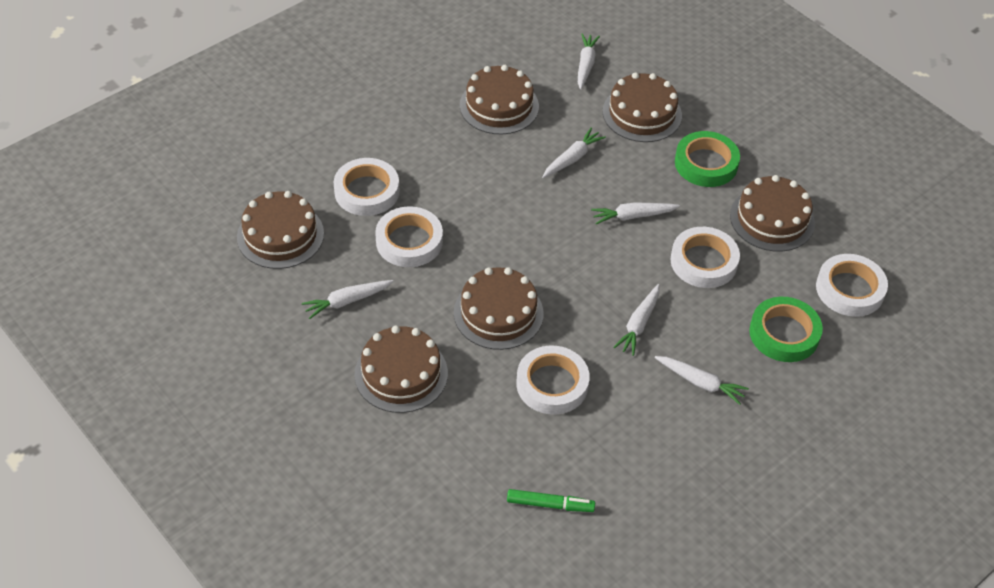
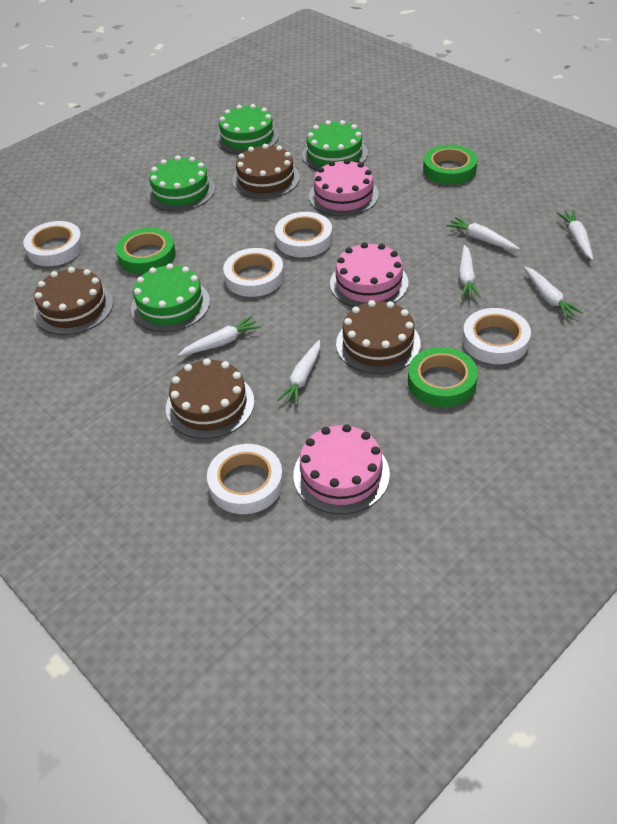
brown cake: [237,191,324,269] [354,326,448,413] [454,267,543,350] [460,65,539,134] [603,72,682,142] [730,175,815,252] = 6 -> [34,267,113,335] [166,358,254,439] [232,144,300,199] [336,300,421,374] = 4
green cake: none = 0 -> [131,264,210,332] [147,156,215,211] [216,104,279,154] [302,120,368,171] = 4
green marker: [507,489,595,512] = 1 -> none = 0
green tape: [675,131,740,187] [749,297,823,362] = 2 -> [116,228,176,274] [408,347,478,407] [423,145,477,185] = 3
pink cake: none = 0 -> [293,424,390,514] [309,159,379,216] [330,242,408,307] = 3

